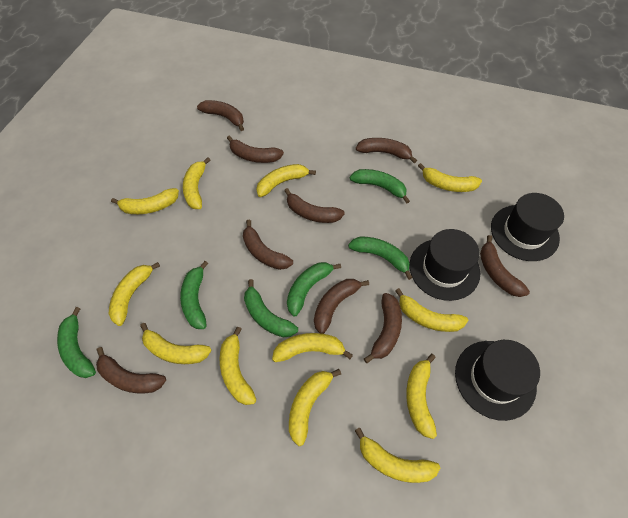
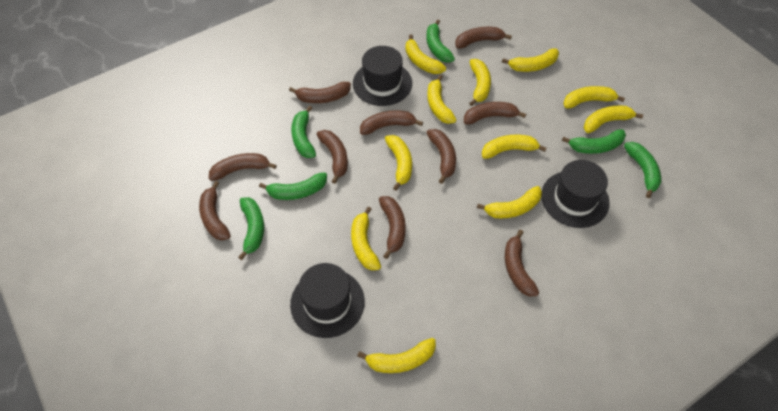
brown banana: [96,347,166,393] [197,100,244,131] [227,135,284,163] [243,220,293,270] [284,188,345,223] [314,279,369,334] [356,138,417,163] [364,293,402,363] [480,235,530,297] = 9 -> [199,181,231,240] [209,153,277,181] [289,82,351,103] [316,130,348,184] [360,110,423,135] [379,196,406,259] [426,129,456,184] [455,27,512,48] [464,102,526,124] [505,230,539,296] = 10
yellow banana: [109,262,160,326] [111,188,179,214] [140,323,212,364] [183,157,210,209] [220,327,256,405] [256,164,316,197] [272,333,353,362] [289,369,341,446] [355,428,440,483] [395,288,468,332] [406,354,437,439] [418,163,482,192] = 12 -> [351,207,381,270] [357,338,436,373] [385,135,412,191] [405,34,446,74] [427,75,456,124] [469,59,491,106] [477,186,542,218] [482,135,547,159] [502,48,559,72] [563,86,625,108] [584,105,643,133] = 11

